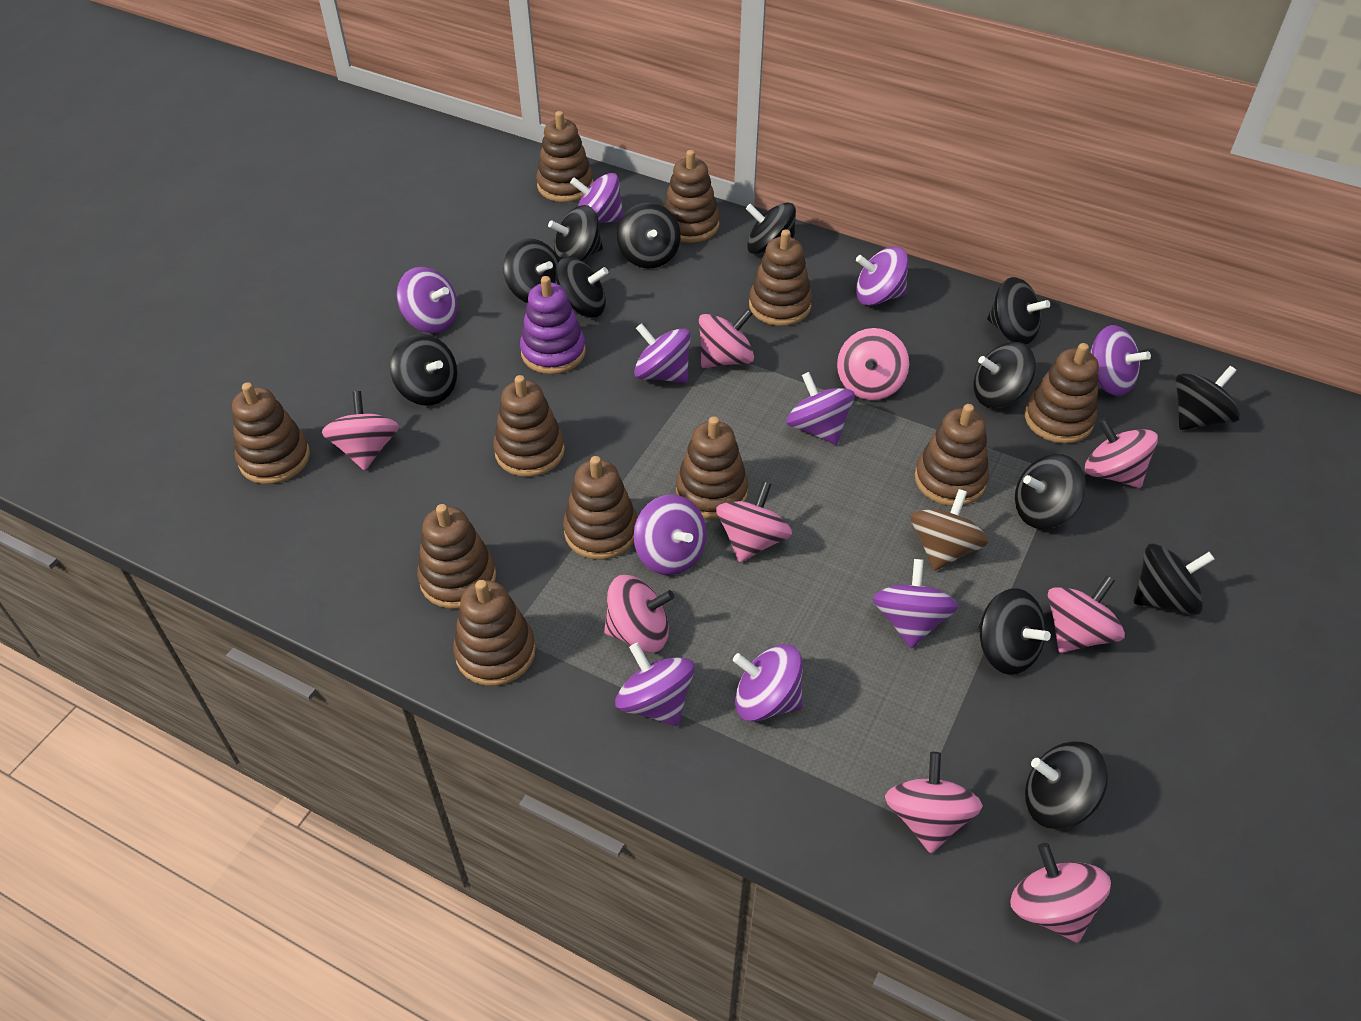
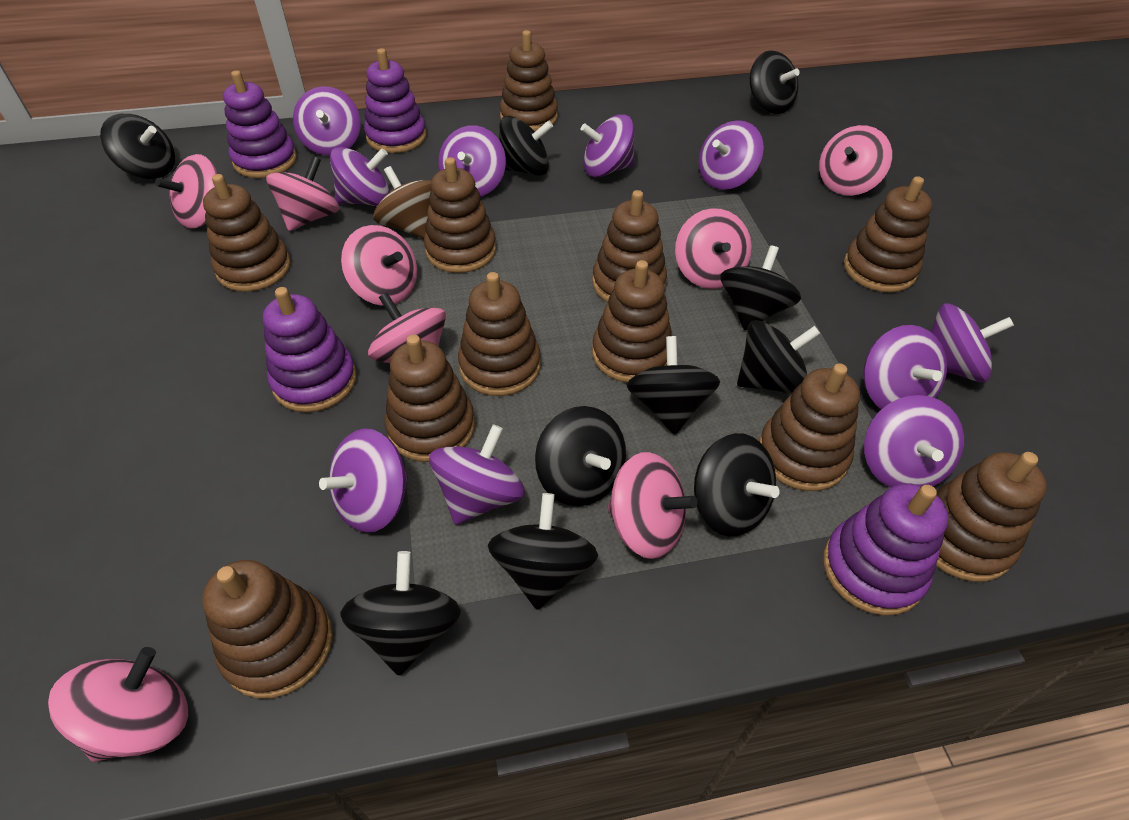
black spinning top: [390,334,457,405] [503,238,560,303] [548,205,603,261] [555,257,608,318] [617,203,681,268] [746,202,796,254] [974,342,1036,408] [978,588,1051,675] [987,277,1050,345] [1015,454,1086,529] [1025,741,1108,829] [1134,544,1215,615] [1175,366,1240,430] = 13 -> [100,114,175,179] [340,551,461,675] [488,493,598,610] [499,116,553,176] [535,406,626,506] [626,336,720,435] [694,433,780,537] [720,245,801,330] [737,320,821,394] [750,50,800,114] = 10
pink spinning top: [322,391,399,471] [604,575,674,653] [699,309,754,368] [716,481,792,563] [837,328,909,400] [885,752,983,853] [1010,843,1111,943] [1048,576,1125,653] [1085,418,1158,488] = 9 -> [48,647,188,762] [155,154,218,229] [266,156,340,231] [341,225,417,306] [368,293,446,363] [608,452,697,559] [675,208,752,289] [819,125,892,196] = 8
purple stacking toy: [520,276,586,374] = 1 -> [223,70,297,178] [263,287,356,412] [364,48,426,153] [823,483,949,615] = 4

